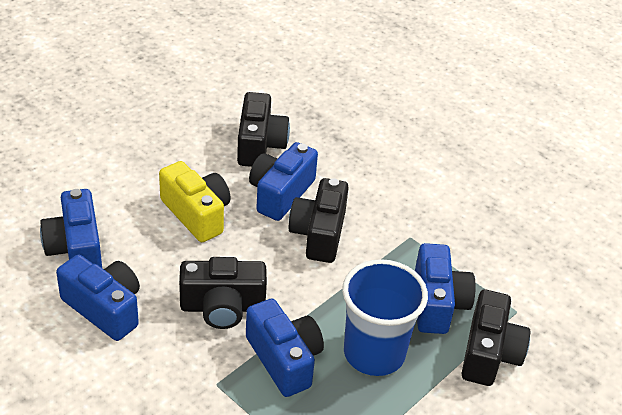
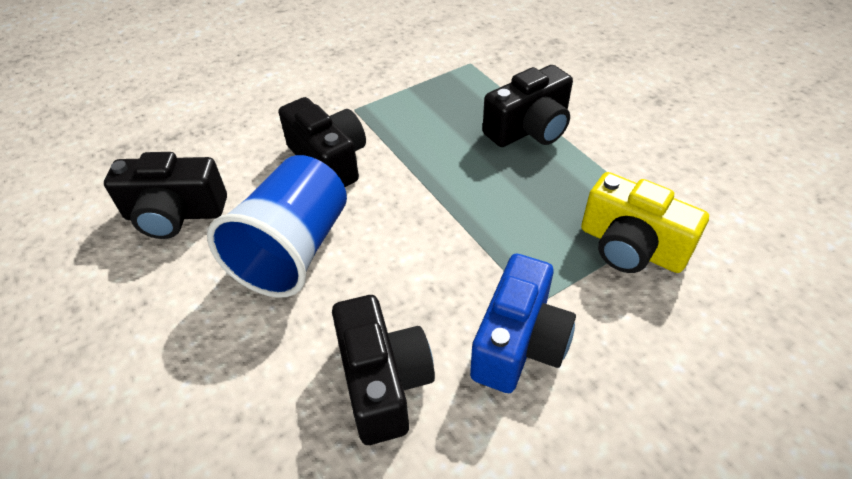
blue camera: [40,189,102,268] [56,255,140,341] [246,299,324,397] [249,142,318,221] [415,243,476,334] = 5 -> [470,254,576,393] = 1

